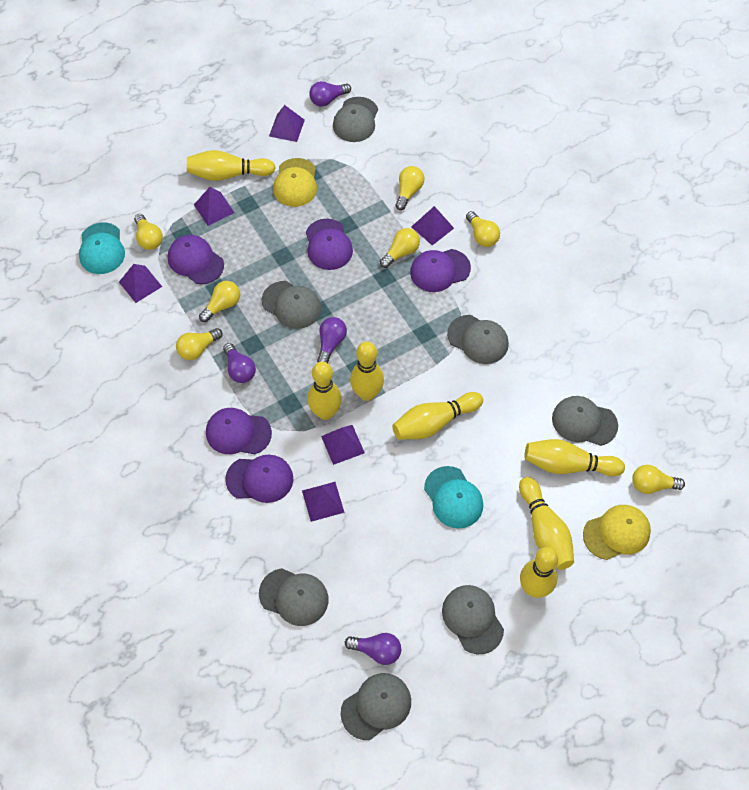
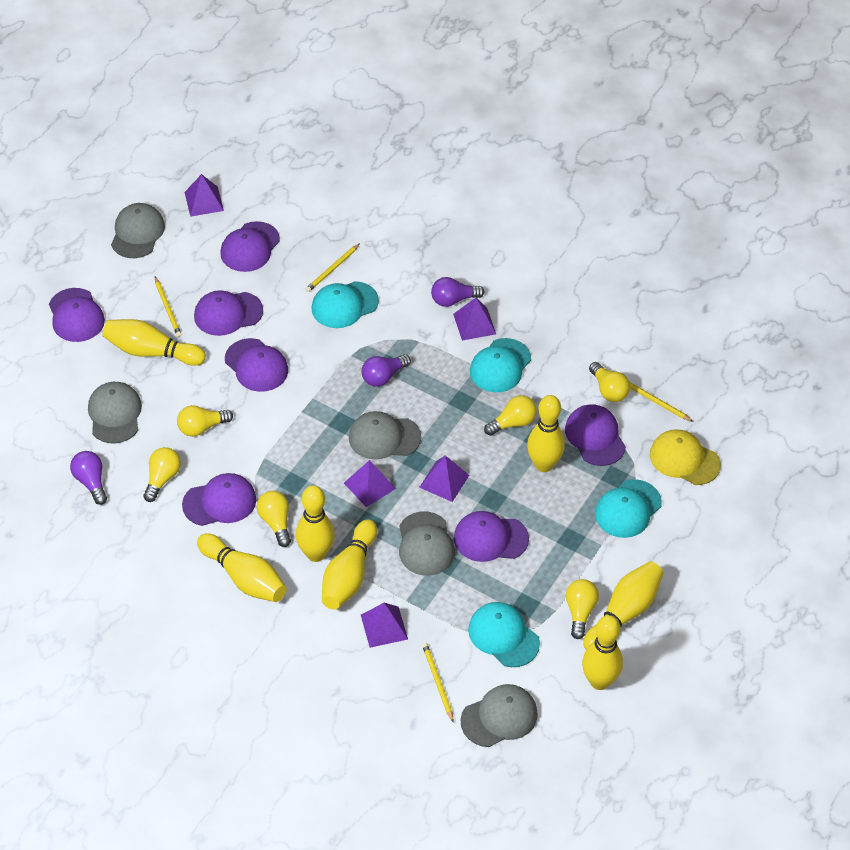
grey cap: [259,568,328,626] [262,281,321,329] [333,97,378,142] [341,673,411,740] [442,585,504,654] [447,315,509,364] [552,396,618,446] = 7 -> [88,382,142,444] [111,203,165,258] [349,411,421,460] [399,511,455,576] [461,684,538,747] = 5
purple cap: [168,235,224,284] [206,408,272,454] [225,455,294,503] [306,219,353,270] [410,249,471,292] = 5 -> [49,288,105,342] [182,473,256,526] [194,290,263,336] [220,221,280,272] [225,338,288,392] [454,511,529,562] [565,404,626,466] = 7
purple light bulb: [223,343,256,383] [309,81,351,107] [317,317,347,363] [345,633,401,665] = 4 -> [70,451,107,505] [362,354,411,387] [431,277,485,307] = 3
purple pyramid: [119,264,162,303] [194,187,235,226] [269,105,305,142] [302,482,345,522] [321,425,365,465] [411,206,454,245] = 6 -> [185,174,224,217] [344,460,396,507] [361,603,408,648] [419,455,469,502] [453,298,496,341] = 5
turquoise cap: [79,222,125,274] [424,466,483,528] = 2 -> [312,281,379,328] [468,602,540,667] [470,338,531,392] [595,479,662,538] = 4
yellow cap: [273,158,317,207] [583,505,651,560] = 2 -> [650,429,721,485] = 1
yellow light bulb: [134,214,163,250] [176,328,223,360] [199,281,240,322] [380,228,420,268] [396,166,424,210] [466,211,500,247] [632,465,685,494] = 7 -> [143,447,181,502] [177,405,233,437] [257,491,291,547] [484,395,537,436] [566,579,599,639] [589,362,630,402] = 6
yellow pencil: none = 0 -> [155,277,182,337] [305,244,360,292] [422,643,454,722] [630,382,693,422] = 4

